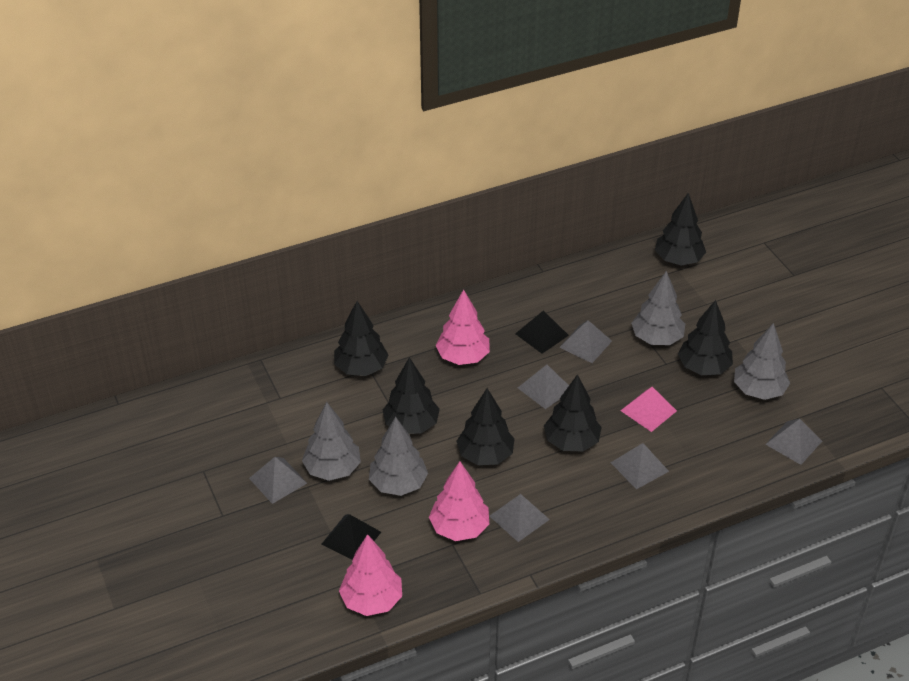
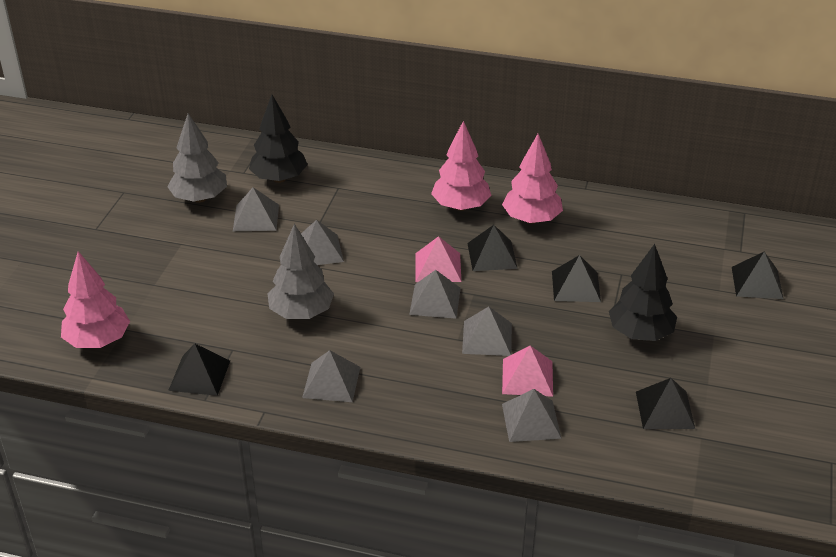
black pyramid: [321,514,381,560] [515,310,569,354] = 2 -> [168,344,230,396] [467,225,518,271] [552,255,601,302] [636,378,695,429] [732,252,783,299] = 5
black tree: [334,301,389,376] [383,357,440,434] [456,388,515,465] [544,374,602,451] [655,193,706,266] [678,300,733,375] = 6 -> [249,95,308,183] [609,244,677,341] = 2
grey tree: [302,402,361,481] [369,417,428,496] [631,271,685,345] [734,323,790,400] = 4 -> [167,113,227,203] [268,224,334,319] = 2
pink pyramid: [620,387,677,432] = 1 -> [415,236,461,282] [502,346,553,397] = 2

